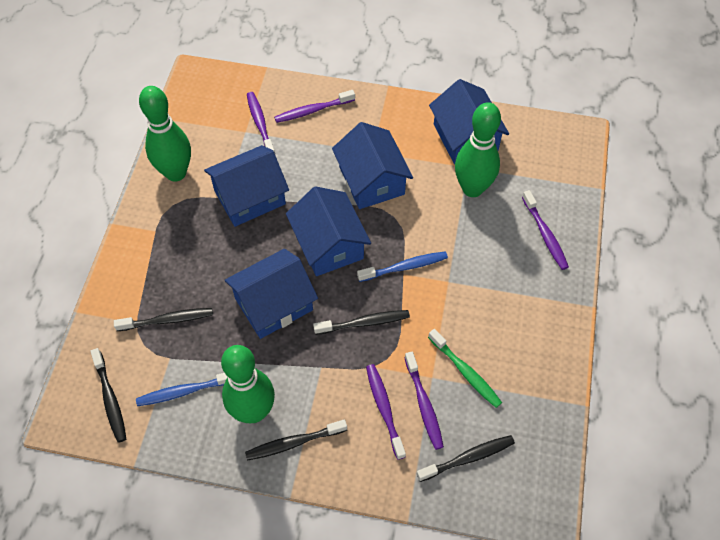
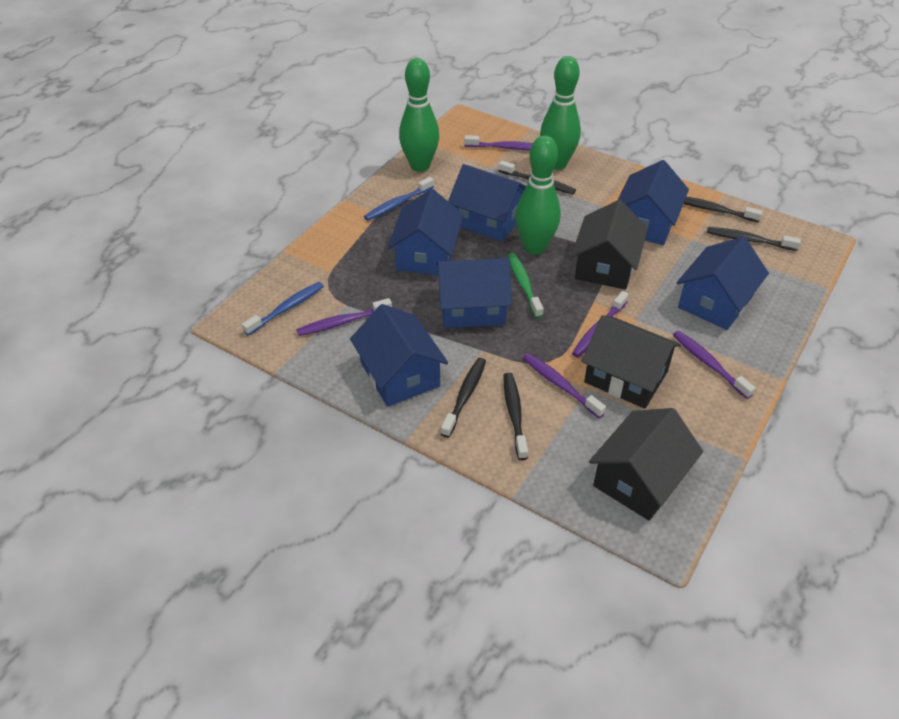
black house: none = 0 -> [571,200,648,290] [581,315,681,409] [589,408,703,521] = 3
blue house: [204,145,289,227] [225,249,318,339] [286,186,371,276] [332,122,413,209] [429,79,509,165] = 5 -> [350,304,448,407] [388,189,463,276] [436,258,512,328] [448,164,526,242] [618,160,689,245] [676,237,769,330] = 6

